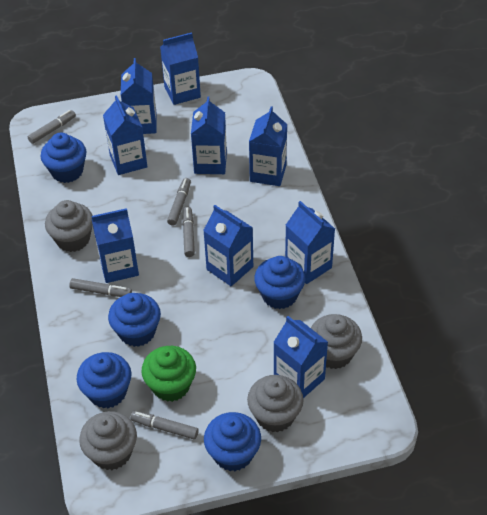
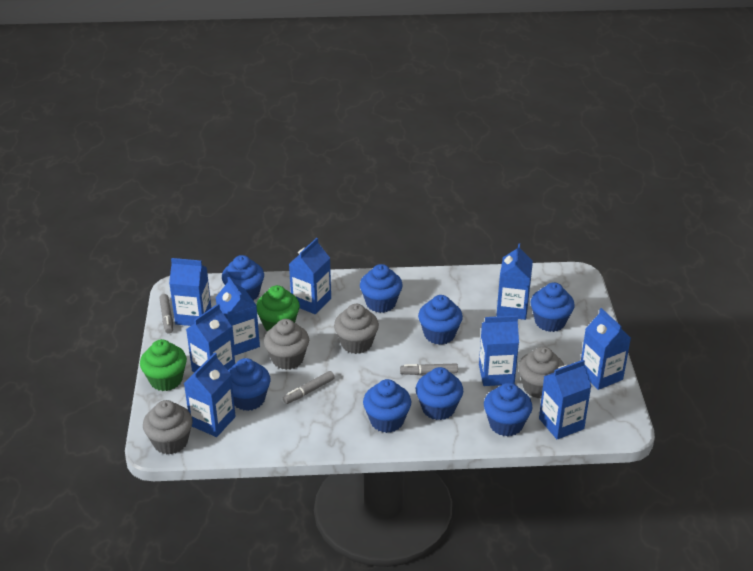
blue cupcake: [41,132,87,183] [76,352,131,408] [108,293,161,347] [204,412,261,471] [254,256,305,309] = 5 -> [222,255,264,301] [228,358,271,411] [360,264,403,313] [363,379,411,433] [416,367,463,420] [418,295,463,345] [484,383,532,437] [531,282,575,332] = 8
green cupcake: [141,346,196,402] = 1 -> [140,339,187,391] [256,285,300,331] = 2
grey marker: [28,110,76,144] [69,278,132,297] [130,411,199,439] [167,178,191,226] [182,207,195,257] = 5 -> [159,294,173,334] [283,371,335,404] [400,364,458,375] = 3

